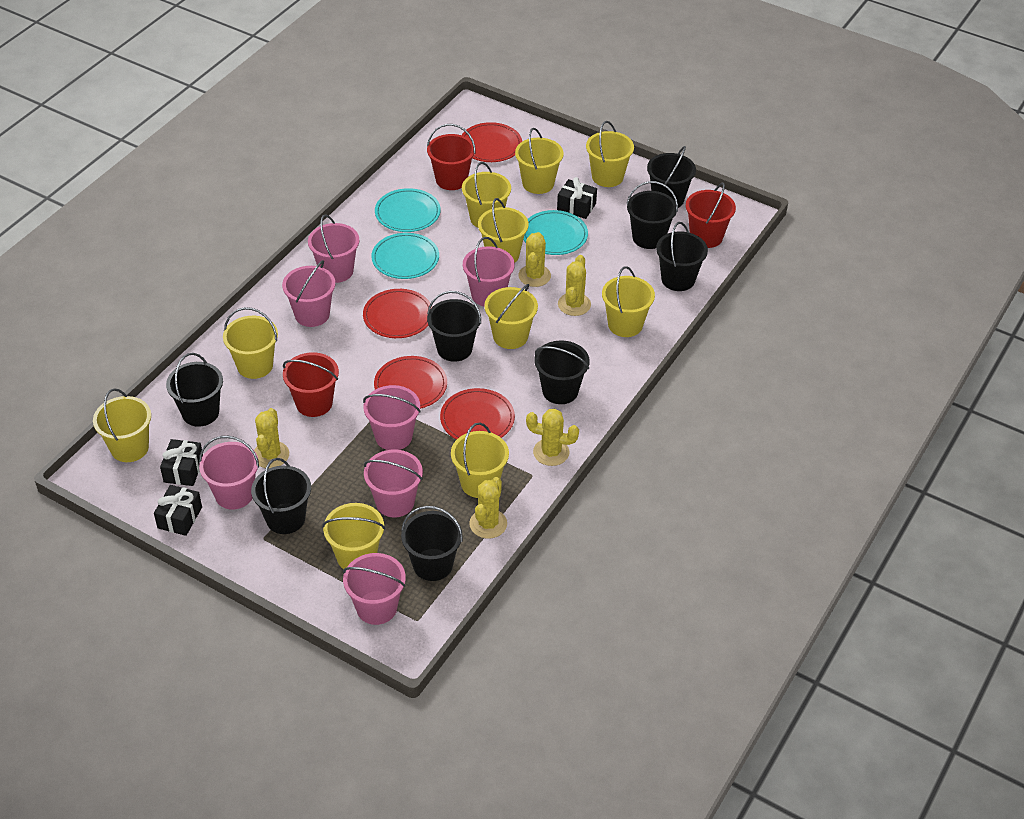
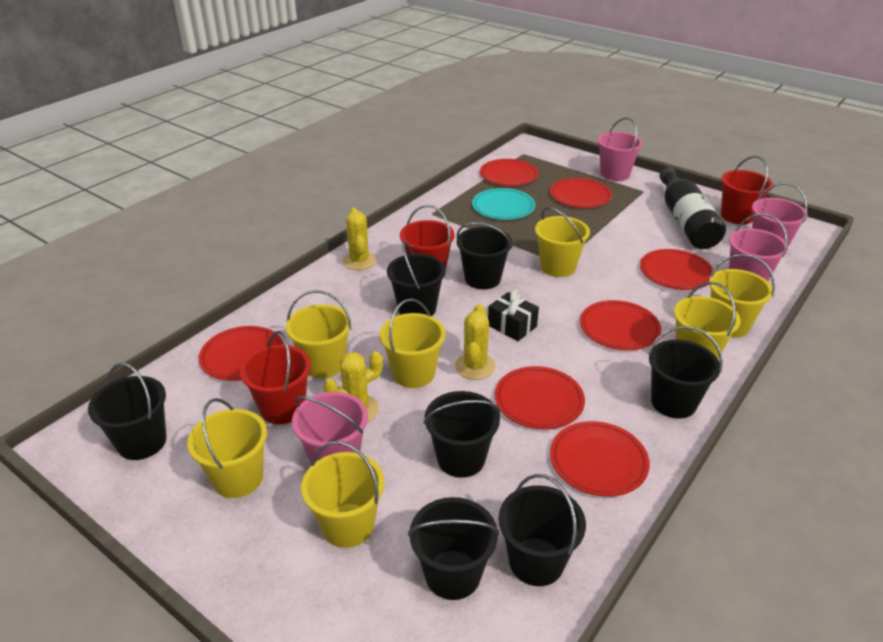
black bottle: none = 0 -> [660,168,726,249] = 1
black bucket: [166,353,223,427] [251,458,311,534] [401,506,463,581] [427,291,481,362] [534,340,590,404] [626,181,678,249] [647,146,696,208] [656,222,708,291] = 8 -> [88,363,166,460] [387,241,446,316] [408,497,499,600] [423,391,501,478] [457,222,512,289] [498,474,586,586] [648,326,723,419] = 7
black gift: [154,485,202,536] [160,439,203,486] [557,177,597,219] = 3 -> [488,290,539,341] = 1
pink bucket: [199,436,259,509] [282,260,335,327] [308,214,359,283] [343,553,406,625] [363,385,421,450] [364,450,423,518] [463,237,515,306] = 7 -> [292,392,368,463] [598,117,643,181] [729,214,788,281] [752,183,808,247] = 4
red plate: [363,289,432,338] [374,356,447,409] [440,388,515,440] [462,122,522,162] = 4 -> [199,326,284,381] [480,159,539,186] [495,366,585,429] [550,178,612,208] [550,421,650,497] [580,300,661,350] [640,249,713,290] = 7
turquoise plate: [372,233,439,279] [375,188,441,232] [523,210,588,255] = 3 -> [472,188,535,220] = 1
yellow bucket: [93,388,151,462] [223,307,278,379] [322,503,385,569] [451,423,509,498] [462,162,511,228] [478,198,529,262] [484,284,538,349] [515,128,563,194] [586,121,634,187] [602,266,655,337] = 10 -> [187,398,267,498] [286,290,351,378] [301,441,384,548] [379,299,446,388] [535,207,590,277] [674,282,741,359] [709,254,775,338] = 7
yellow cactus: [254,408,289,469] [469,477,507,539] [518,232,551,287] [526,408,579,466] [558,255,591,316] = 5 -> [323,351,383,423] [343,208,376,270] [455,304,495,380] = 3

